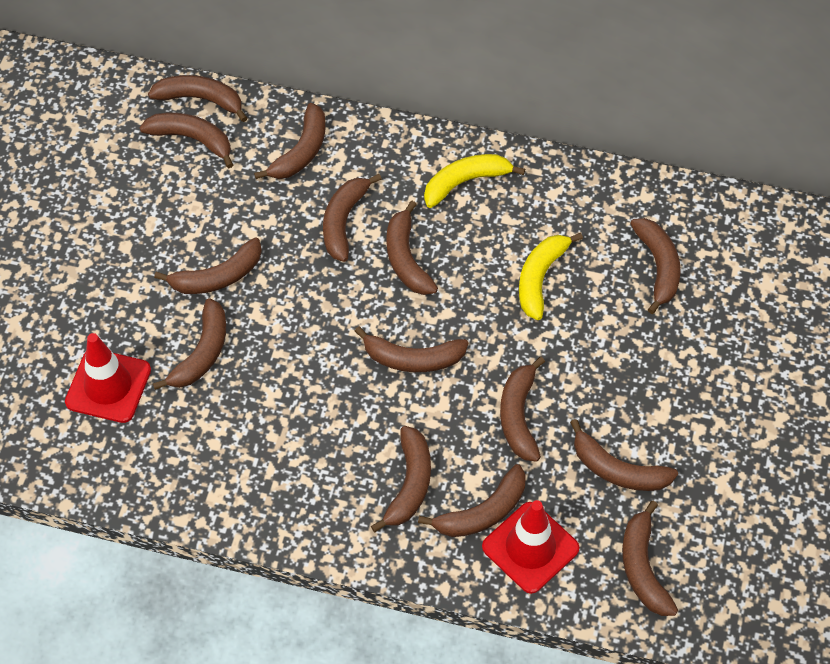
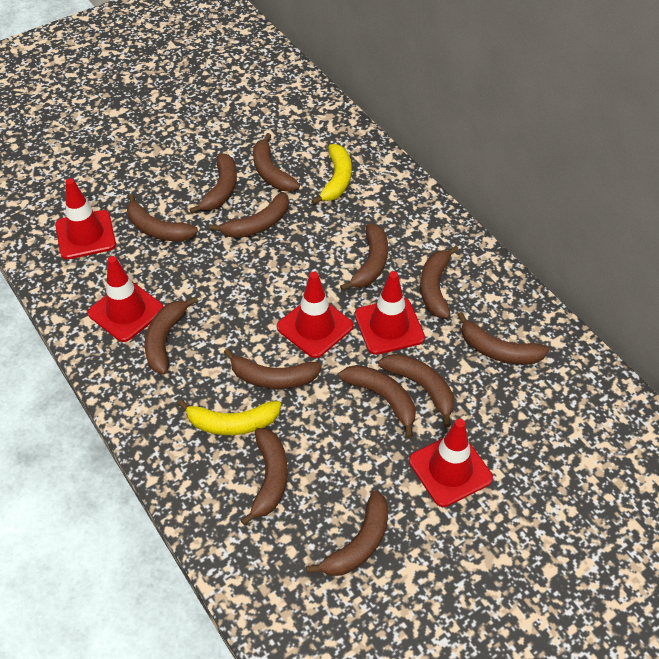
brown banana: [139,113,233,168] [148,75,247,122] [153,298,226,390] [154,238,262,294] [254,103,326,179] [323,174,382,262] [355,326,468,372] [371,426,431,532] [386,201,438,295] [418,464,526,537] [500,357,545,462] [570,419,678,491] [622,501,678,616] [630,218,681,314] = 14 -> [127,194,198,241] [145,297,198,374] [189,153,237,214] [209,192,289,238] [224,348,322,389] [240,428,288,526] [253,133,300,191] [306,491,389,576] [338,365,415,438] [340,223,388,291] [378,354,454,427] [420,246,459,318] [457,312,549,365] = 13
red traffic cone: [65,333,151,423] [482,500,579,594] = 2 -> [55,178,116,259] [88,256,164,342] [277,272,353,358] [355,271,425,355] [409,419,493,507] = 5

